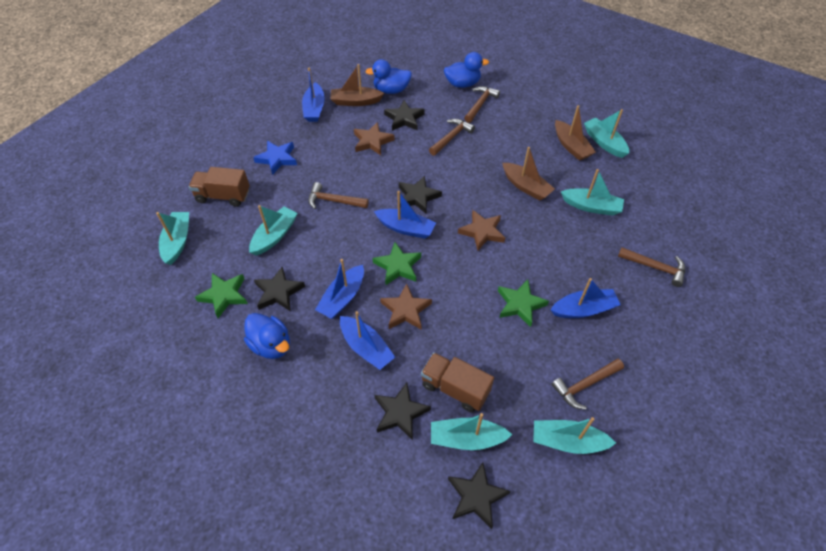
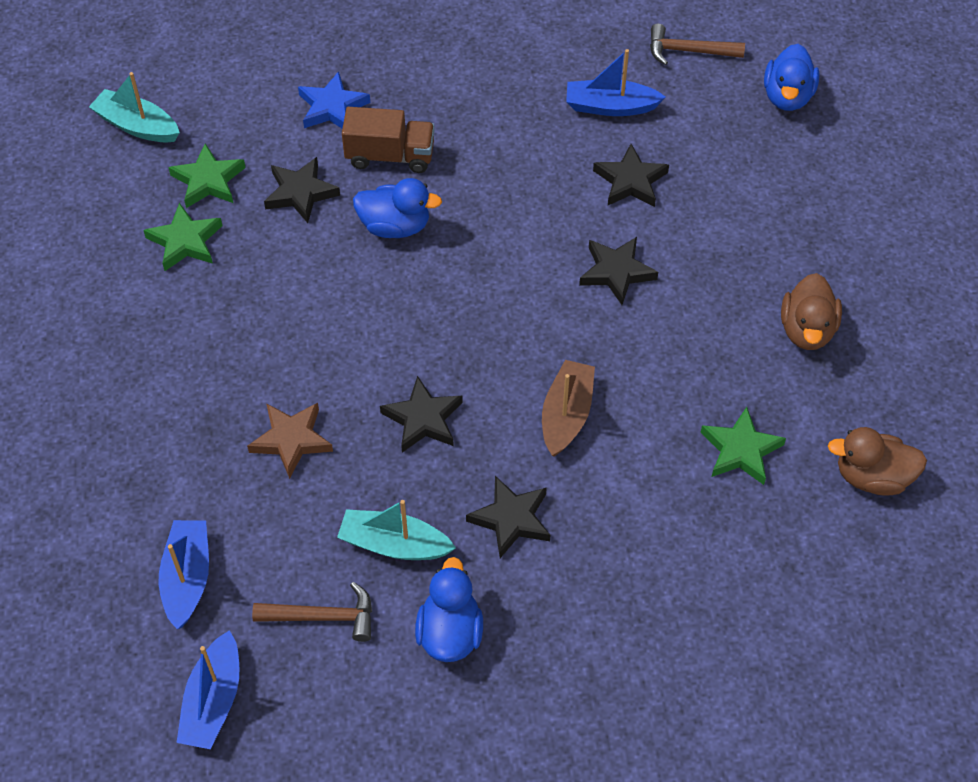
blue boat: [302,68,325,122] [315,259,364,319] [340,311,395,370] [374,191,436,239] [551,278,621,318] = 5 -> [159,520,209,629] [177,630,239,749] [566,49,666,116] = 3
brown boat: [330,64,384,106] [502,147,555,201] [555,105,596,161] = 3 -> [542,360,595,457] = 1
brown duck: none = 0 -> [781,273,842,350] [828,427,927,496] = 2
brown hammer: [308,182,369,209] [429,119,475,156] [464,86,500,123] [551,359,624,410] [618,247,685,287] = 5 -> [252,582,372,642] [650,24,745,65] = 2
brown star: [354,122,395,155] [380,283,432,329] [458,210,505,250] = 3 -> [247,403,333,479] = 1
brown truck: [189,167,250,207] [421,353,494,412] = 2 -> [342,107,435,173] = 1
turquoise boat: [156,212,189,265] [249,205,298,256] [431,413,513,450] [533,417,616,454] [561,169,624,216] [584,109,629,158] = 6 -> [89,72,180,143] [337,500,456,560] = 2

